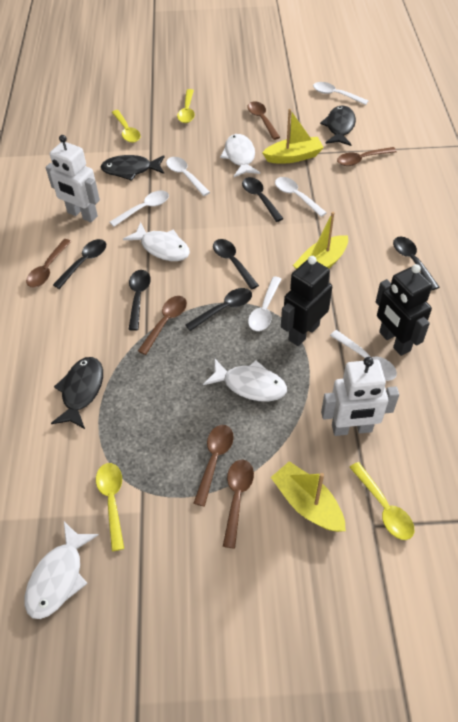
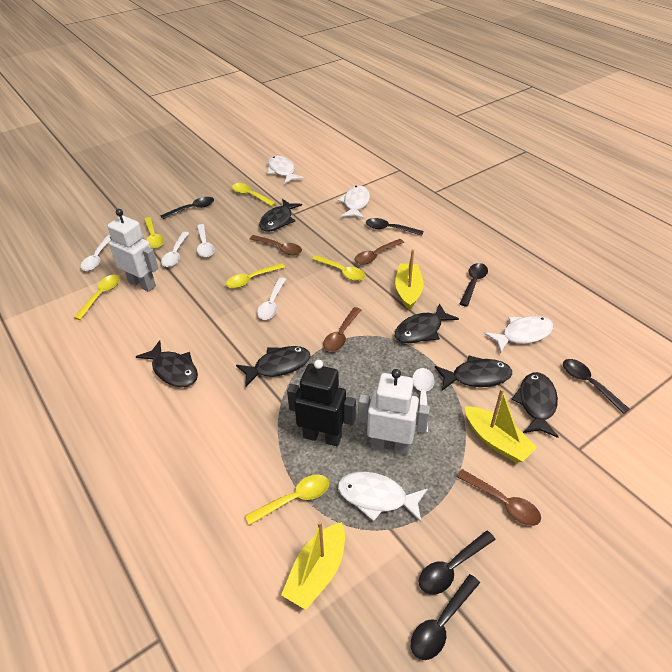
black fish: [51,357,103,429] [101,155,164,181] [320,105,356,146] = 3 -> [136,340,198,387] [236,346,310,387] [259,199,302,232] [395,303,459,343] [435,355,512,390] [511,372,559,438] = 6
black robot: [281,256,332,346] [376,264,432,356] = 2 -> [287,360,356,446] = 1
brown spoon: [26,239,72,287] [138,296,187,355] [193,425,234,507] [223,460,254,548] [247,101,280,140] [337,147,397,166] = 6 -> [250,235,302,256] [323,307,361,352] [355,239,404,265] [457,469,541,526] = 4
white spoon: [110,191,169,227] [166,157,210,196] [248,276,282,331] [275,177,327,217] [313,82,368,105] [330,330,397,381] = 6 -> [80,235,111,271] [161,232,189,267] [197,224,215,257] [257,278,286,320] [412,368,435,433] = 5
yellow spoon: [96,463,124,551] [112,110,141,143] [177,89,195,123] [350,462,414,540] = 4 -> [74,275,120,320] [144,217,164,248] [226,263,285,288] [232,183,276,206] [245,475,329,525] [312,255,366,281] = 6

